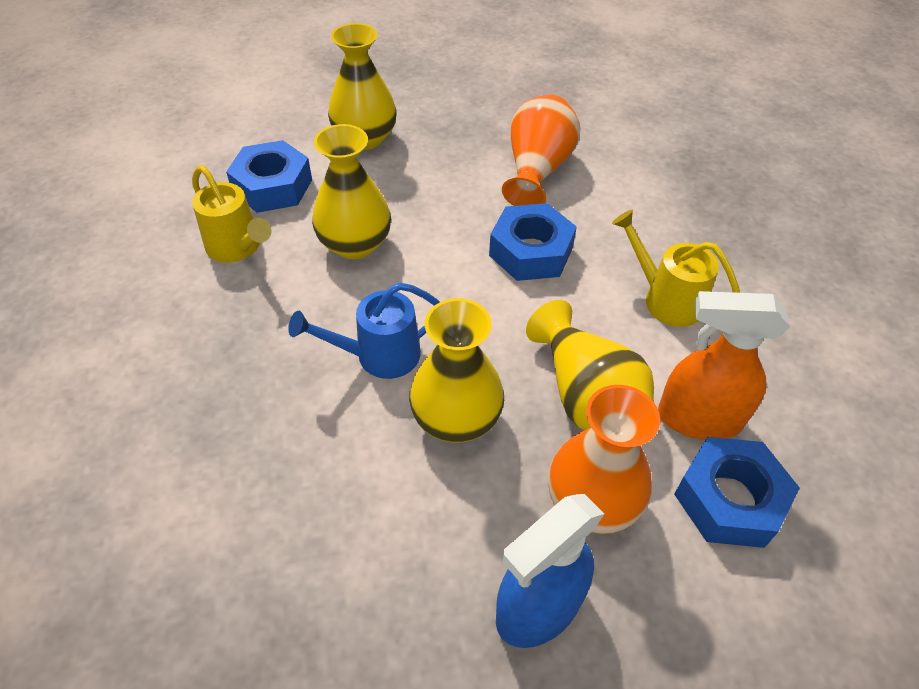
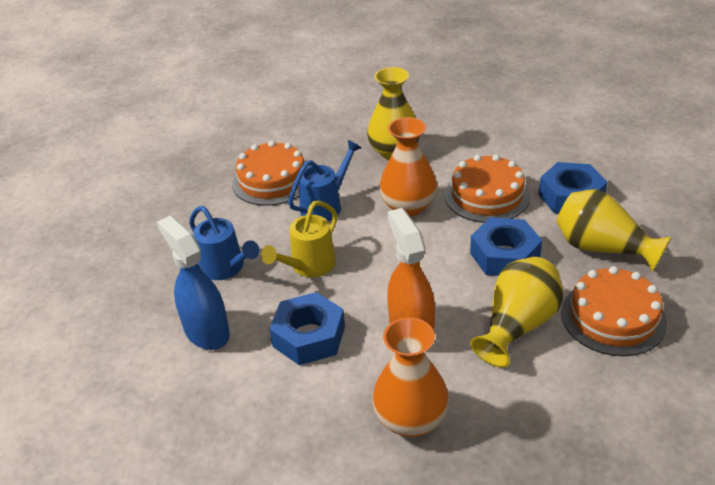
blue watering can: [288,282,440,379] = 1 -> [189,206,260,280] [288,140,362,221] = 2
orange cake: none = 0 -> [232,141,309,206] [444,154,531,223] [561,266,667,356] = 3
yellow vase: [312,124,391,259] [328,23,397,150] [409,298,504,443] [526,300,654,430] = 4 -> [367,67,419,160] [470,257,564,367] [557,189,671,272] = 3
yellow watering can: [192,166,272,262] [612,210,740,327] = 2 -> [261,201,337,277] = 1

